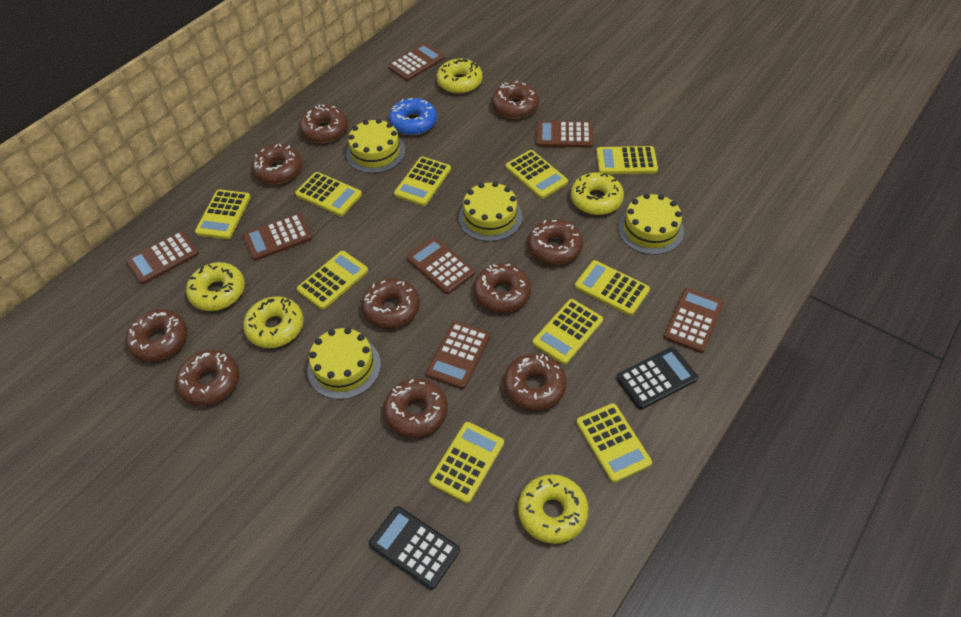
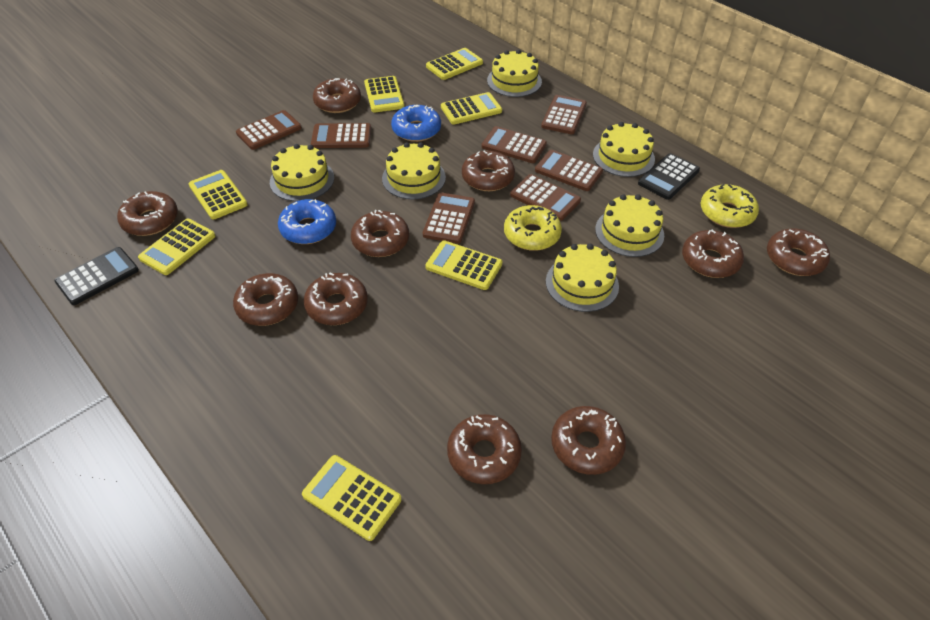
blue donut: [389,98,437,135] = 1 -> [278,199,336,244] [391,105,441,142] = 2
yellow cake: [308,328,381,399] [346,119,405,173] [459,182,522,242] [618,193,684,255] = 4 -> [270,144,334,201] [382,142,446,199] [487,50,542,97] [546,244,619,312] [593,122,655,177] [595,194,664,257] = 6
yellow calculator: [195,189,251,239] [295,172,362,216] [297,251,368,310] [394,156,451,206] [429,422,504,504] [506,150,568,199] [533,299,603,365] [575,260,650,316] [577,403,652,483] [596,146,658,174] = 10 -> [138,219,215,275] [189,170,248,220] [302,455,401,541] [364,76,405,113] [425,240,502,290] [426,48,483,80] [441,92,502,124] = 7
yellow donut: [186,262,245,311] [243,296,303,348] [437,59,483,94] [518,474,589,544] [571,172,624,215] = 5 -> [504,205,562,251] [701,184,759,228] = 2

